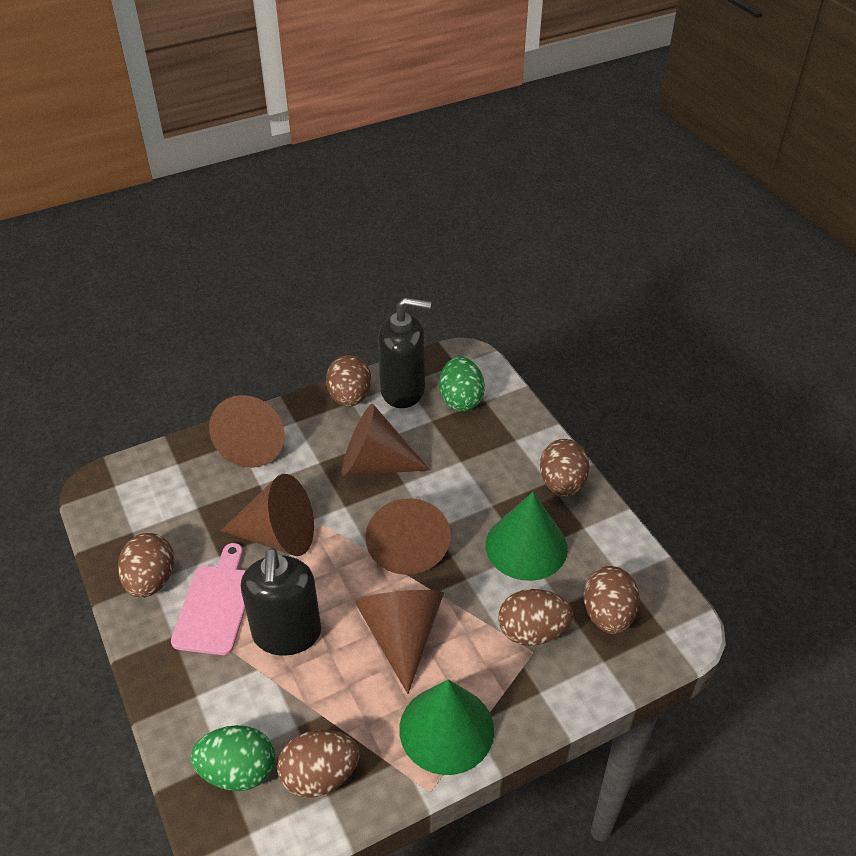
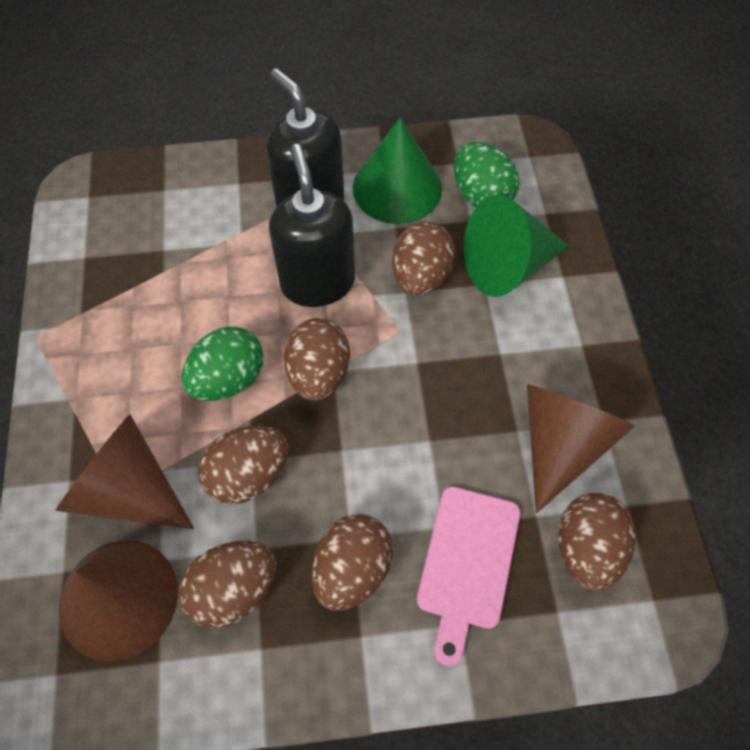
brown cone: [209,395,284,468] [221,474,314,556] [341,404,430,476] [355,590,444,694] [365,498,451,575] = 5 -> [56,414,194,529] [59,540,178,662] [527,384,635,513] = 3

